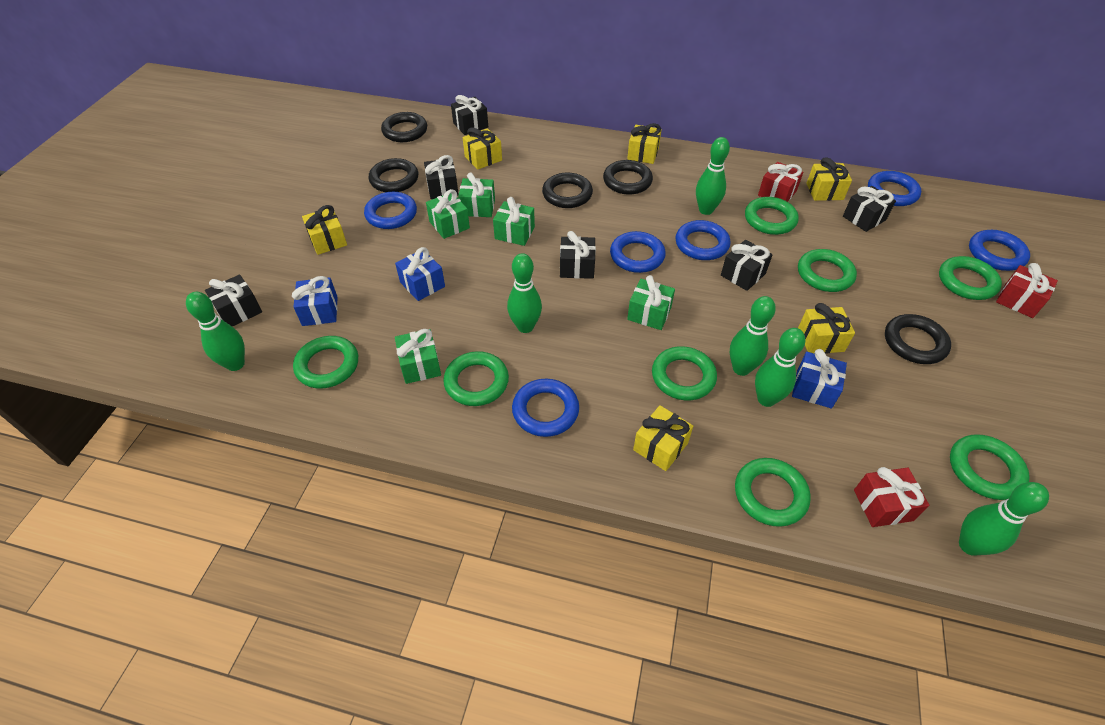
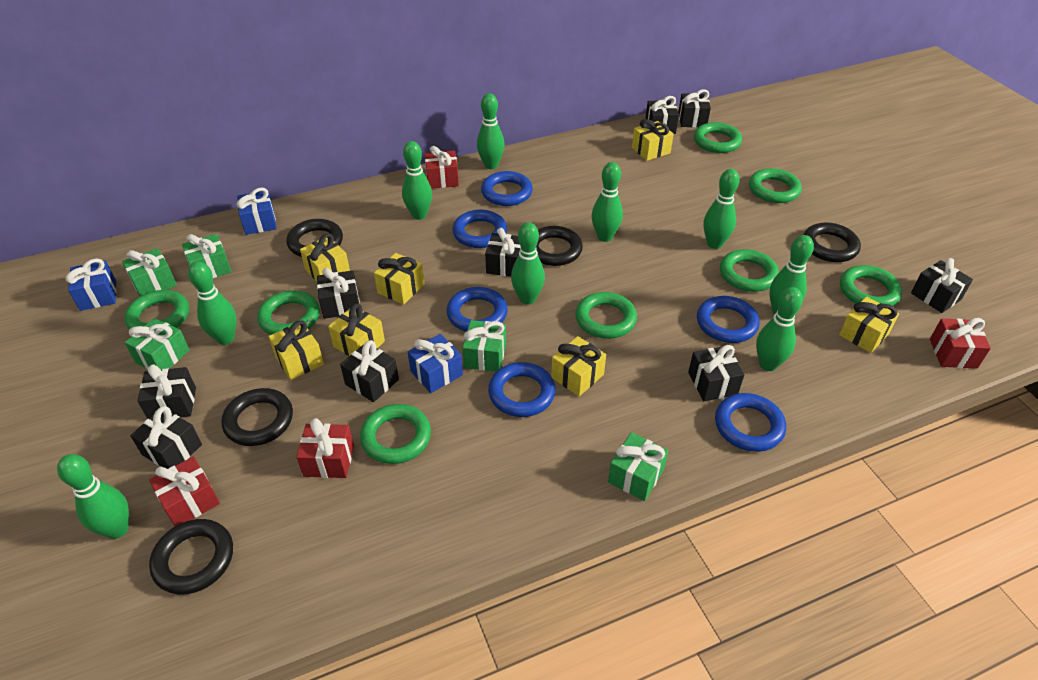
black gift: [205,275,262,327] [424,155,459,199] [451,95,488,135] [560,231,596,279] [721,240,773,291] [843,186,896,232] = 6 -> [130,406,202,469] [137,364,196,419] [317,268,360,319] [340,340,399,402] [485,228,521,277] [645,96,679,134] [678,89,711,127] [688,345,744,401] [911,258,973,313] = 9
green bowling pin: [186,292,245,371] [507,253,542,333] [696,137,730,215] [730,296,776,376] [755,328,805,407] [959,482,1049,556] = 6 -> [57,454,129,539] [188,261,237,345] [402,141,432,220] [477,93,505,169] [511,222,545,305] [592,162,623,242] [703,169,740,249] [756,287,803,371] [769,235,814,315] = 9
red gift: [758,162,803,202] [854,467,929,527] [996,263,1058,318] = 3 -> [149,457,220,526] [296,418,354,478] [425,146,459,189] [930,318,991,369] = 4
yellow gift: [302,205,347,255] [462,128,502,170] [627,123,662,164] [633,405,693,471] [798,303,855,354] [806,157,852,201] = 6 -> [268,320,324,380] [300,234,350,281] [328,303,385,356] [374,253,425,305] [551,336,606,396] [632,119,674,161] [839,296,899,353] = 7

